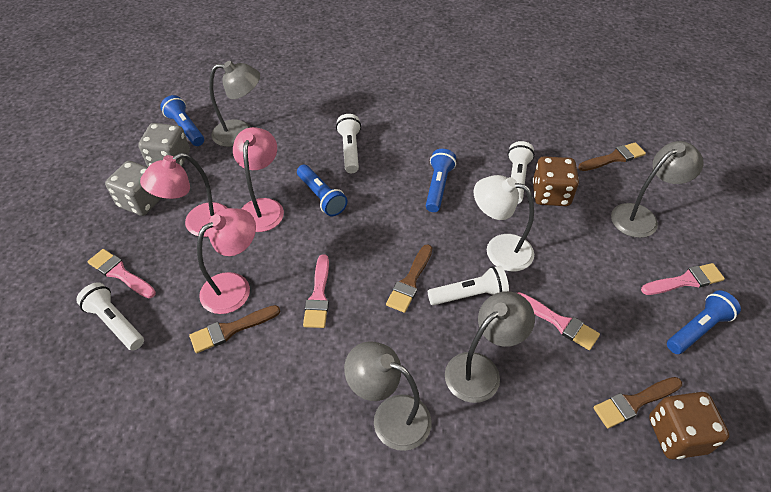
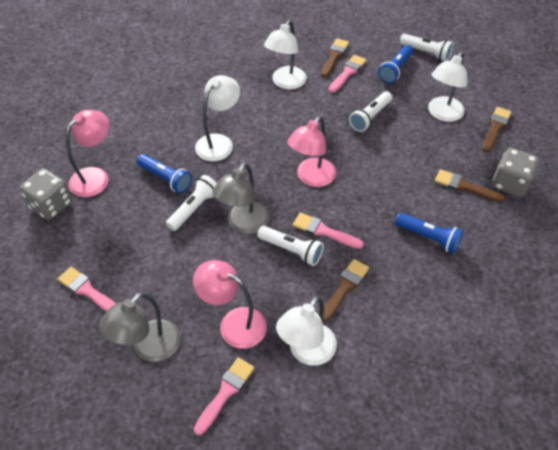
blue flashlight: [160,95,204,146] [297,165,347,216] [426,149,456,212] [667,290,741,354] = 4 -> [137,154,192,193] [378,45,413,83] [395,213,463,254] = 3
brown dice: [532,156,579,206] [649,392,730,459] = 2 -> none = 0
grey lamp: [209,61,260,147] [344,341,432,451] [445,291,535,403] [611,141,704,238] = 4 -> [99,292,181,362] [213,163,269,234] = 2
white lamp: [474,175,534,271] = 1 -> [195,75,240,161] [264,20,307,90] [276,296,337,366] [428,52,467,122] = 4

